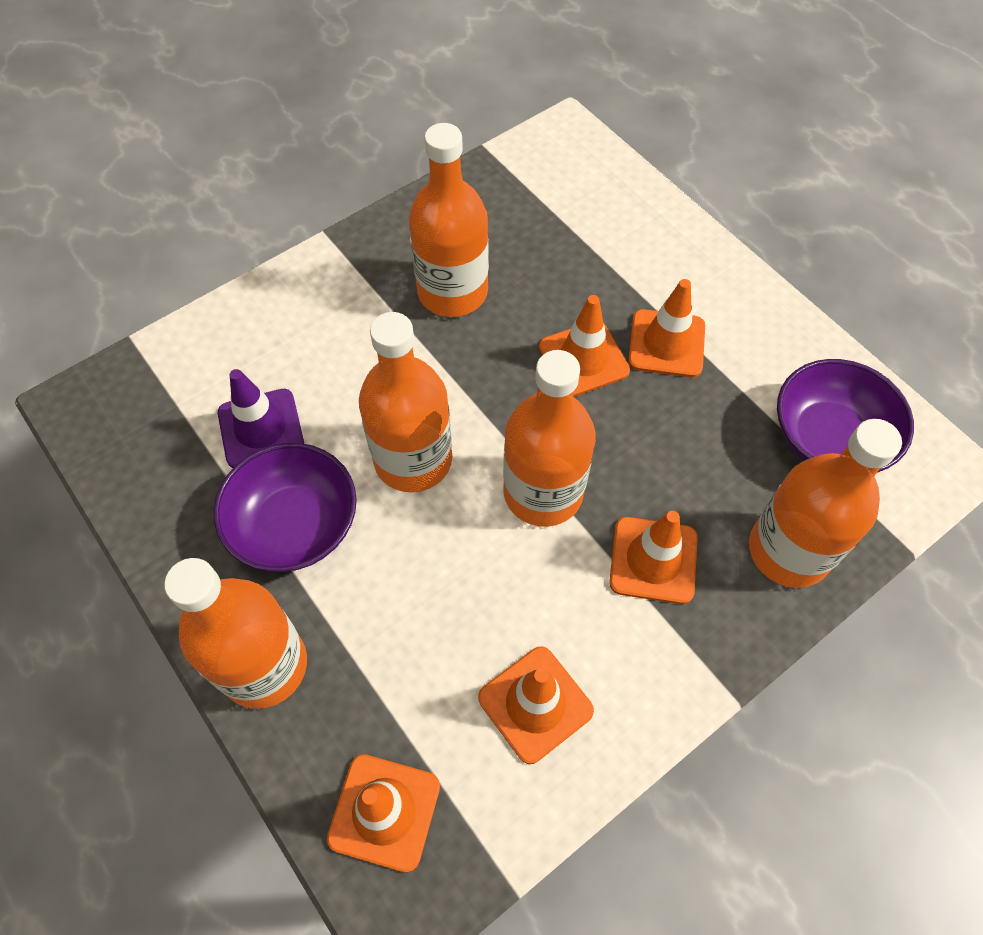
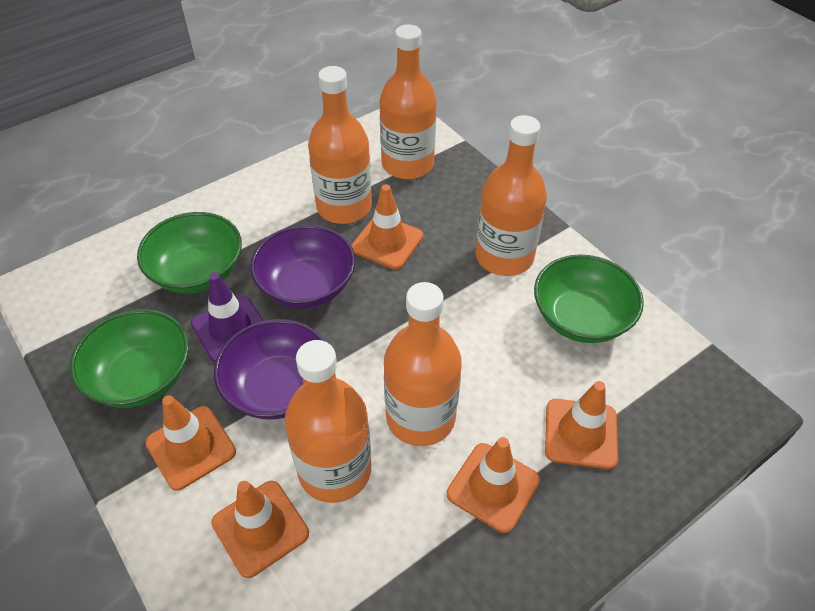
green bowl: none = 0 -> [70,309,189,408] [137,212,242,293] [534,254,644,343] = 3

